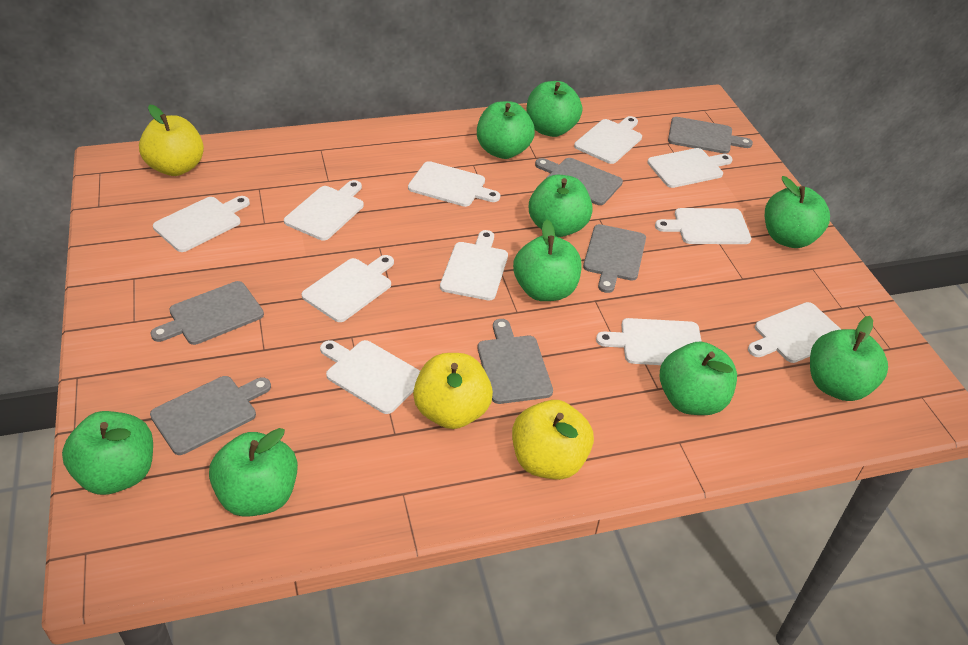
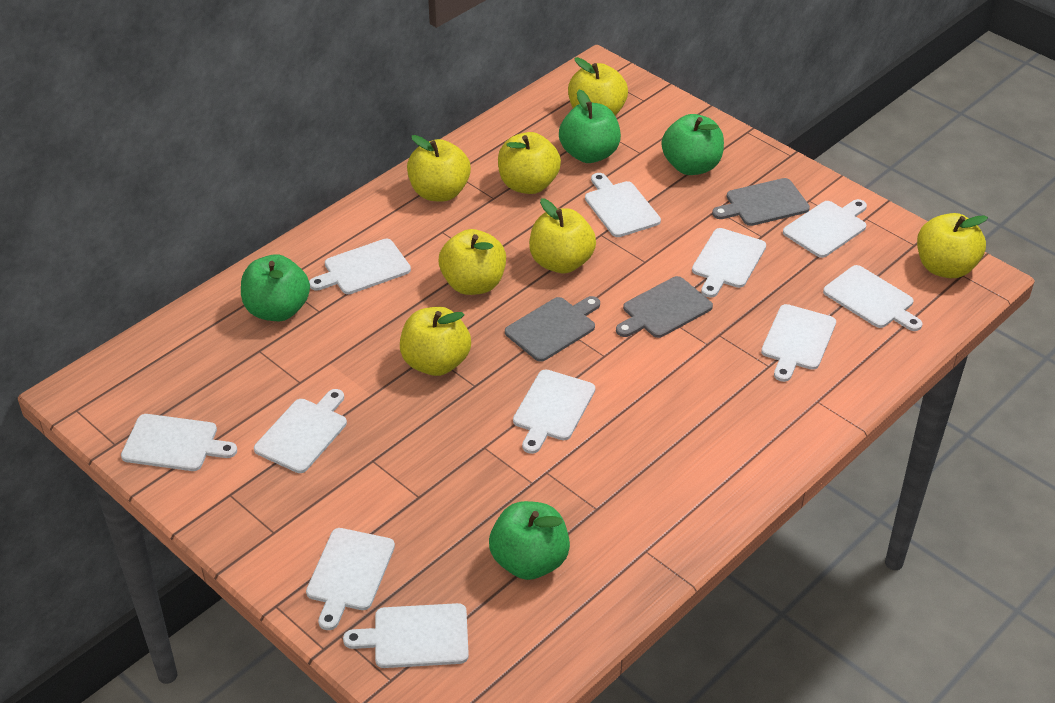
green apple: [62,411,153,495] [209,428,298,517] [477,101,535,159] [513,220,582,301] [526,81,582,137] [529,175,593,237] [660,341,737,415] [765,176,830,248] [810,316,888,401] = 9 -> [241,255,310,321] [489,501,570,580] [559,89,621,163] [662,114,724,175] = 4
grey cutting board: [150,281,264,345] [150,376,271,455] [477,319,553,404] [535,158,623,205] [583,224,646,293] [668,117,753,154] = 6 -> [505,296,600,362] [616,276,713,338] [712,178,810,226] = 3
yellow apple: [139,104,204,176] [413,353,493,429] [512,400,594,480] = 3 -> [400,307,471,376] [407,135,471,202] [439,229,506,295] [498,132,561,194] [529,198,596,273] [568,57,628,116] [917,213,988,278] = 7

